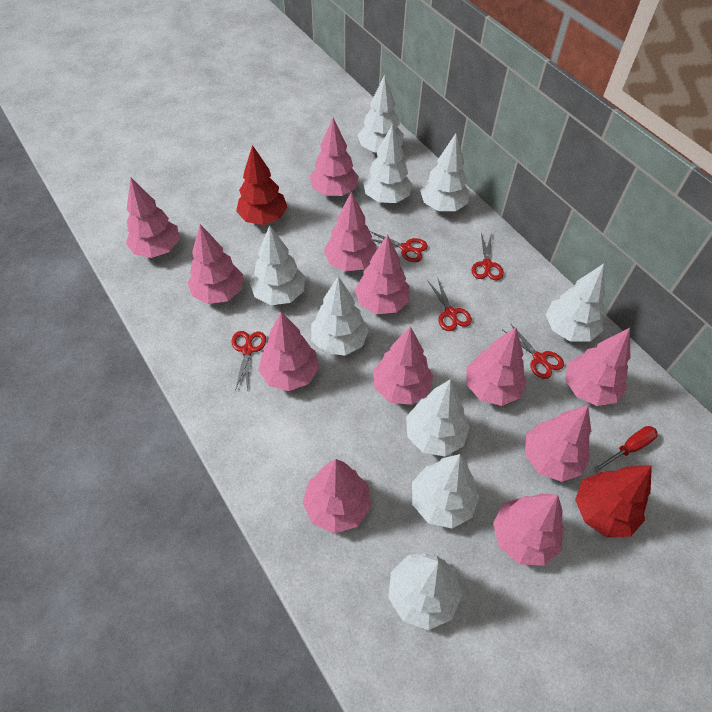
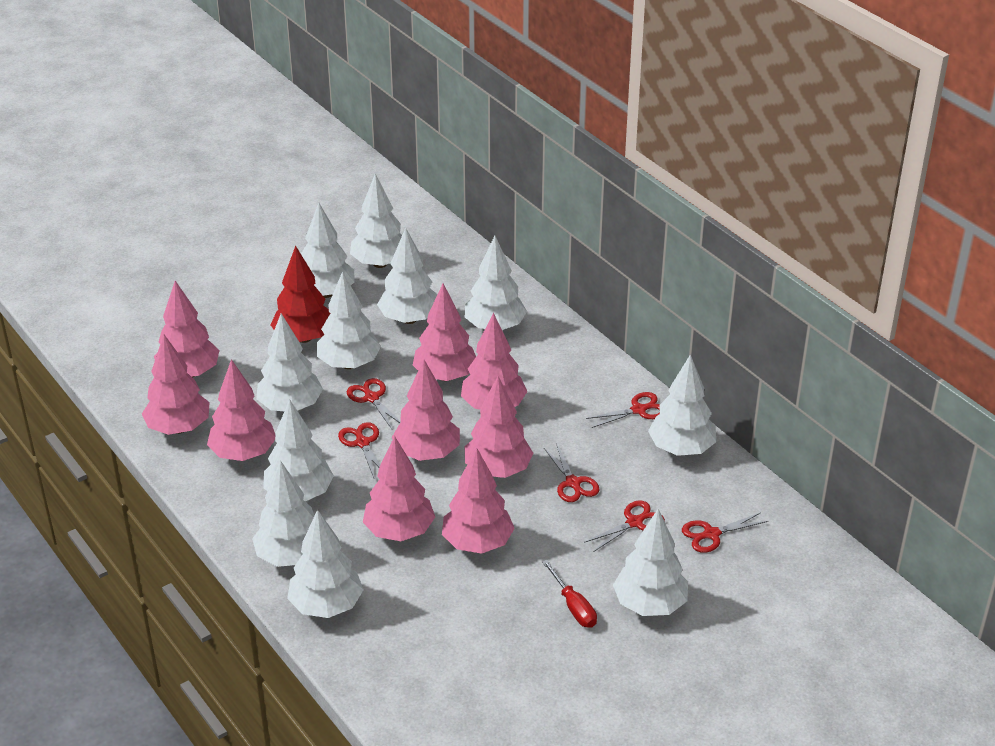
pink tree: [126,178,180,258] [188,224,243,304] [258,312,319,391] [302,459,371,534] [310,118,359,196] [324,191,377,271] [355,235,410,314] [373,326,433,405] [466,327,527,406] [493,494,564,566] [525,405,591,482] [565,328,630,406] = 12 -> [142,335,210,435] [154,281,220,378] [207,359,275,461] [363,436,435,541] [392,360,460,461] [413,284,476,381] [442,448,515,554] [461,313,527,409] [465,376,533,478] = 9
red scissors: [231,331,266,392] [370,231,428,262] [427,277,472,331] [472,233,504,280] [503,323,564,379] = 5 -> [338,422,380,478] [347,378,400,429] [544,443,599,502] [584,500,665,551] [586,392,660,428] [682,512,768,553] = 6
red tree: [236,145,288,225] [575,465,652,537] = 2 -> [270,246,330,343] = 1
white tree: [250,225,305,305] [311,276,369,356] [358,75,404,152] [363,125,412,203] [388,553,462,630] [406,379,470,456] [412,454,479,528] [420,134,470,211] [546,264,605,342] = 9 -> [252,460,314,567] [256,313,323,411] [263,399,334,501] [287,509,364,618] [301,203,355,298] [317,271,381,369] [350,174,402,268] [377,228,437,324] [465,236,527,330] [613,509,688,616] [648,354,716,456] = 11

